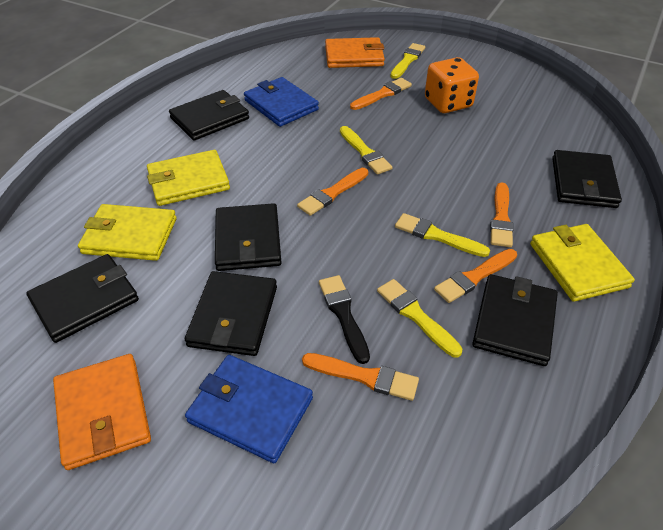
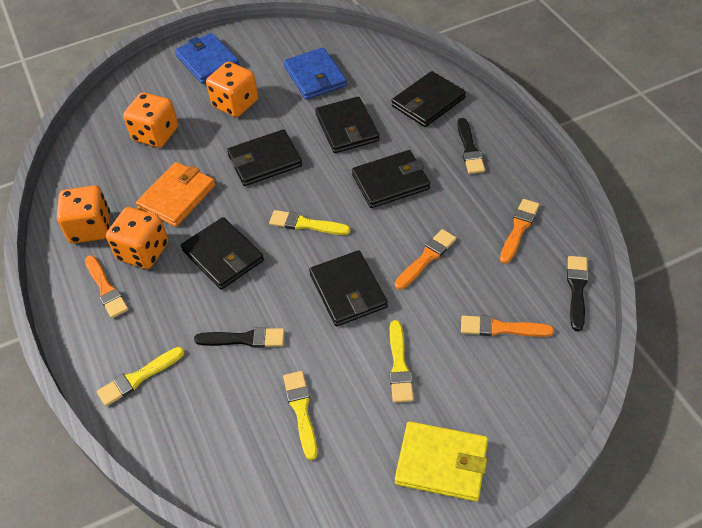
black brush: [319,275,370,364] = 1 -> [194,327,285,348] [457,118,485,174] [567,256,588,331] = 3
orange brush: [297,168,368,216] [302,353,419,401] [350,78,412,110] [434,249,517,303] [490,182,514,247] = 5 -> [85,255,128,318] [395,229,456,290] [461,315,554,337] [500,199,540,264] = 4
orange dice: [425,57,479,113] = 1 -> [57,186,110,243] [106,207,168,269] [123,93,178,148] [206,62,258,117] = 4
orange wallet: [53,354,151,470] [325,37,385,68] = 2 -> [136,162,215,227] = 1
yellow wallet: [78,204,177,261] [147,150,230,206] [530,224,635,302] = 3 -> [395,421,488,502] = 1

